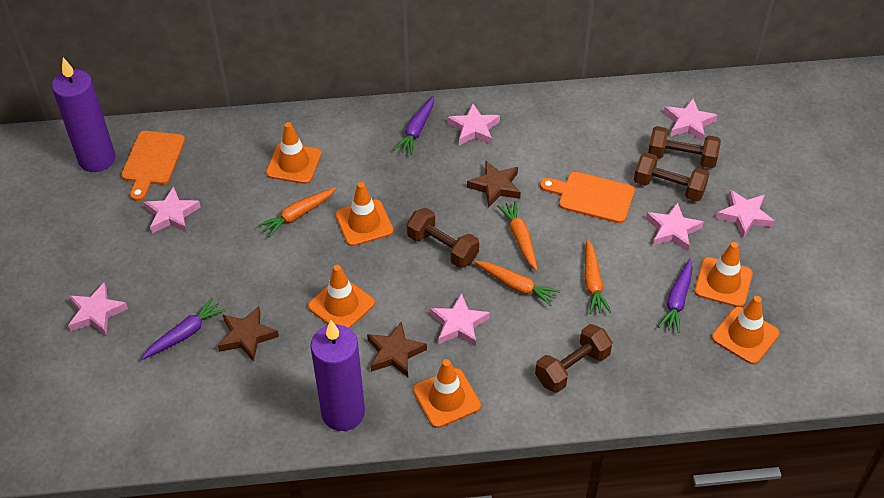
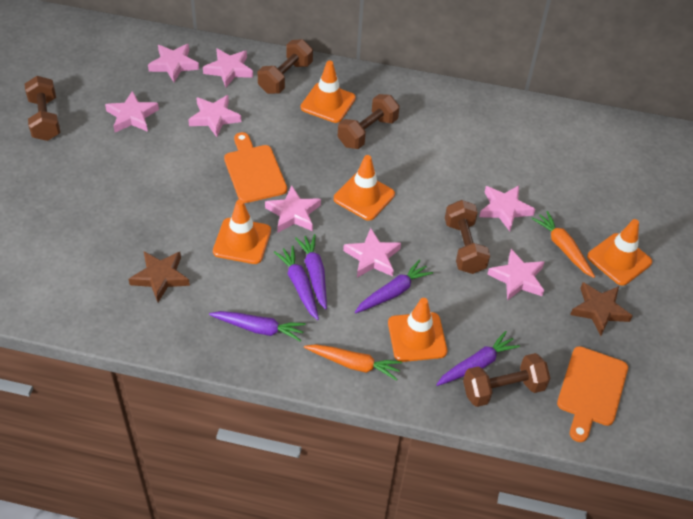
brown dumbbell: [407,208,479,268] [535,324,613,393] [634,152,709,202] [648,126,721,168] = 4 -> [25,76,60,141] [258,39,313,94] [338,94,400,149] [445,200,490,274] [463,353,550,407] = 5
brown star: [218,306,279,362] [367,321,427,377] [467,160,521,208] = 3 -> [129,252,190,302] [570,282,632,336] = 2
orange carrot: [258,187,336,237] [474,260,560,306] [497,201,538,271] [584,239,611,314] = 4 -> [304,344,402,381] [532,211,595,278] = 2
orange traffic cone: [266,122,321,184] [308,265,375,329] [335,182,393,246] [413,359,481,428] [694,242,753,307] [712,296,780,364] = 6 -> [213,200,271,264] [301,61,356,123] [334,155,395,221] [388,298,447,362] [587,219,652,286] = 5
pink star: [68,283,128,335] [143,187,201,233] [430,293,490,347] [448,103,500,145] [646,202,704,251] [664,98,718,141] [716,190,774,238] = 7 -> [105,91,159,132] [148,44,199,82] [188,95,241,137] [203,48,253,87] [265,186,321,233] [343,228,401,277] [479,185,535,231] [487,249,544,301] = 8
purple candle: [52,58,115,172] [310,320,365,431] = 2 -> none = 0
purple carrot: [141,298,226,360] [394,96,434,155] [658,259,693,333] = 3 -> [209,311,306,342] [274,246,319,320] [295,234,327,310] [355,260,433,313] [436,331,520,386] = 5

